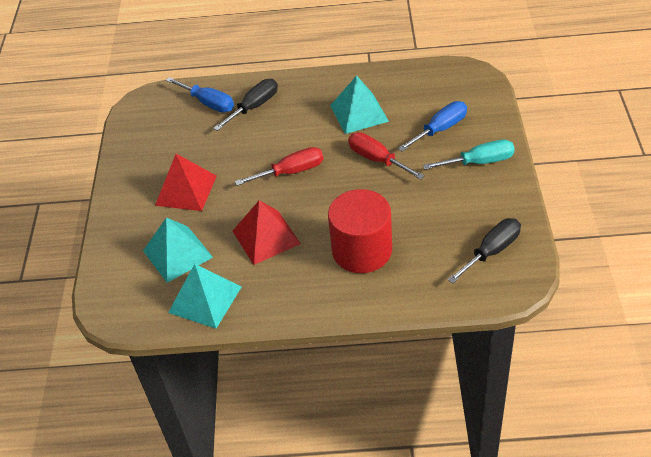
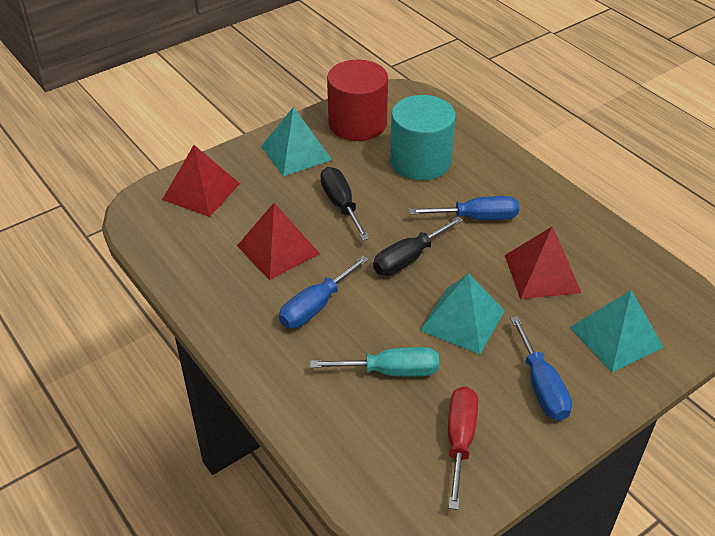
blue screwdriver: [166,77,234,113] [398,101,467,152] = 2 -> [279,256,369,328] [409,196,519,220] [510,316,572,421] = 3
red pyramid: [155,154,217,211] [233,200,301,265] = 2 -> [162,145,240,217] [237,203,320,280] [505,227,581,299] = 3
red screwdriver: [235,147,323,186] [348,132,425,180] = 2 -> [448,387,478,510] = 1
turquoise cylinder: none = 0 -> [390,95,456,180] = 1

